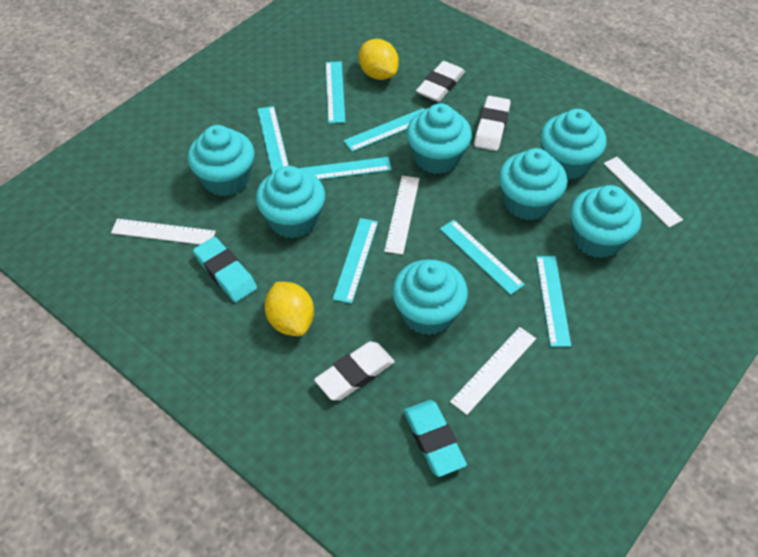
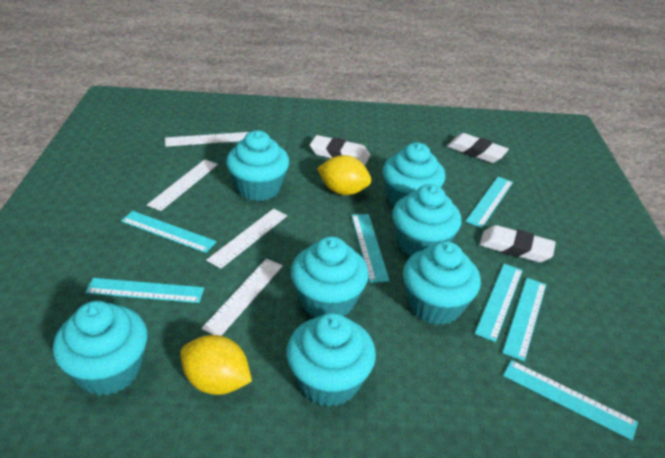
turquoise eraser: [193,237,257,302] [404,400,467,477] = 2 -> none = 0

